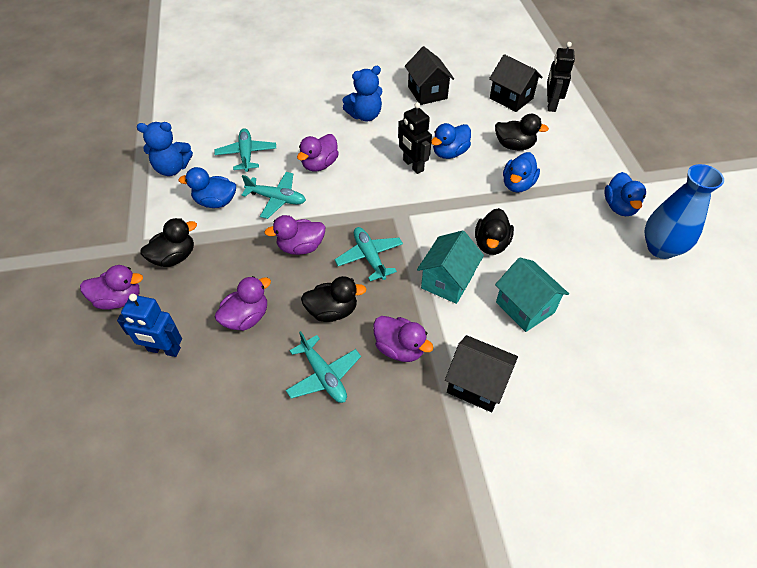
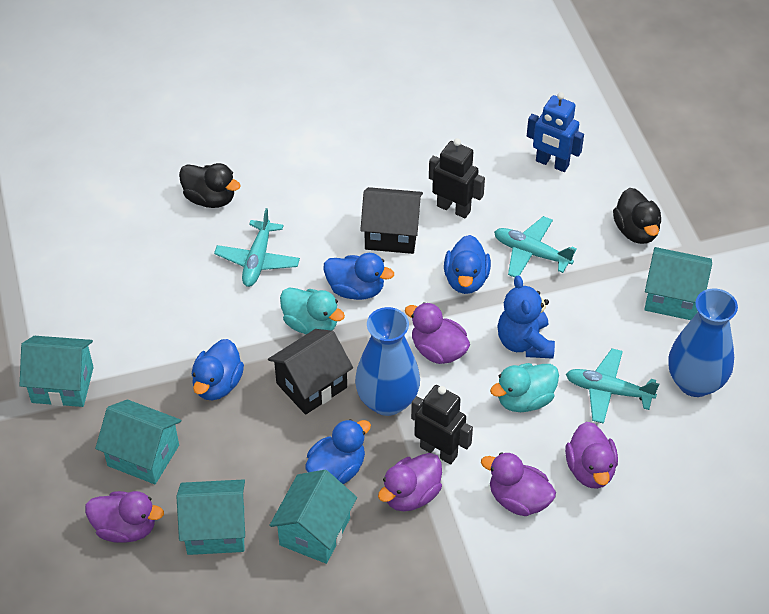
black duck: [140,218,197,267] [301,276,367,322] [475,208,514,255] [495,114,549,150] = 4 -> [179,163,241,208] [613,188,661,244] = 2
black house: [405,46,454,105] [445,335,518,412] [489,54,543,112] = 3 -> [268,329,353,415] [360,187,423,254] = 2
blue teddy bear: [137,122,193,176] [342,66,382,121] = 2 -> [497,275,555,359] = 1
blue vase: [644,164,724,259] = 1 -> [355,307,420,416] [668,288,738,397] = 2
turquoise duck: none = 0 -> [280,287,345,334] [490,363,559,412] = 2
turquoise house: [417,230,484,304] [495,257,569,332] = 2 -> [20,336,94,407] [95,399,181,484] [177,479,245,555] [269,470,357,564] [644,247,712,320] = 5
turquoise plane: [214,128,276,172] [242,172,306,219] [286,331,361,403] [335,227,403,281] = 4 -> [214,208,300,287] [494,216,577,277] [566,348,659,424] = 3

